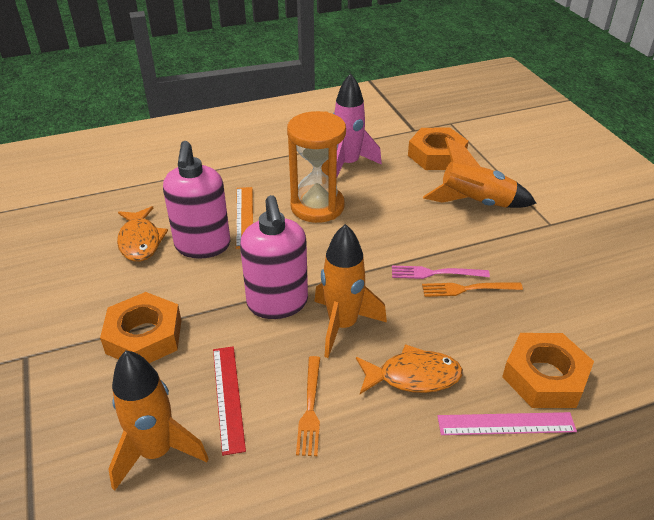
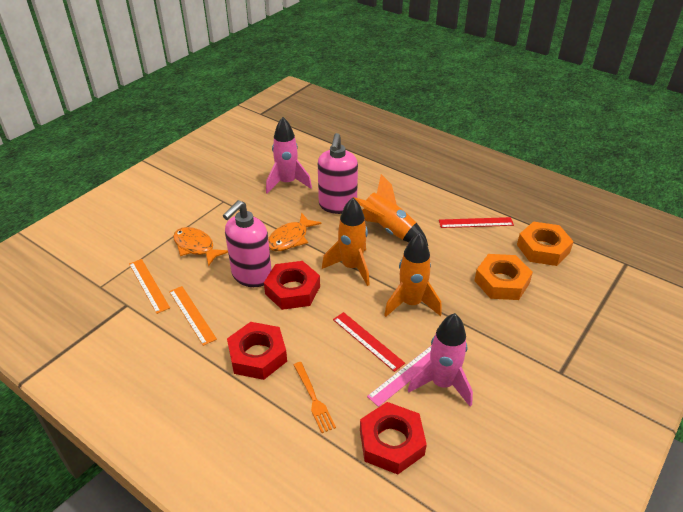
orange fork: [296,356,320,456] [422,283,523,297] = 2 -> [293,362,336,433] = 1
orange hourglass: [287,111,346,223] = 1 -> none = 0
orange nut: [100,292,181,363] [408,128,469,170] [502,333,594,408] = 3 -> [474,254,533,300] [517,221,574,266] = 2
orange ruler: [236,187,253,249] = 1 -> [129,259,170,314] [169,286,217,346] = 2
pink fork: [392,266,490,279] = 1 -> none = 0
pink rocket: [333,73,382,178] = 1 -> [266,117,312,194] [408,313,473,407] = 2
red nut: none = 0 -> [227,322,287,380] [264,261,320,310] [360,402,427,475] = 3
red ruler: [213,346,246,456] = 1 -> [333,312,405,372] [439,217,514,228] = 2

